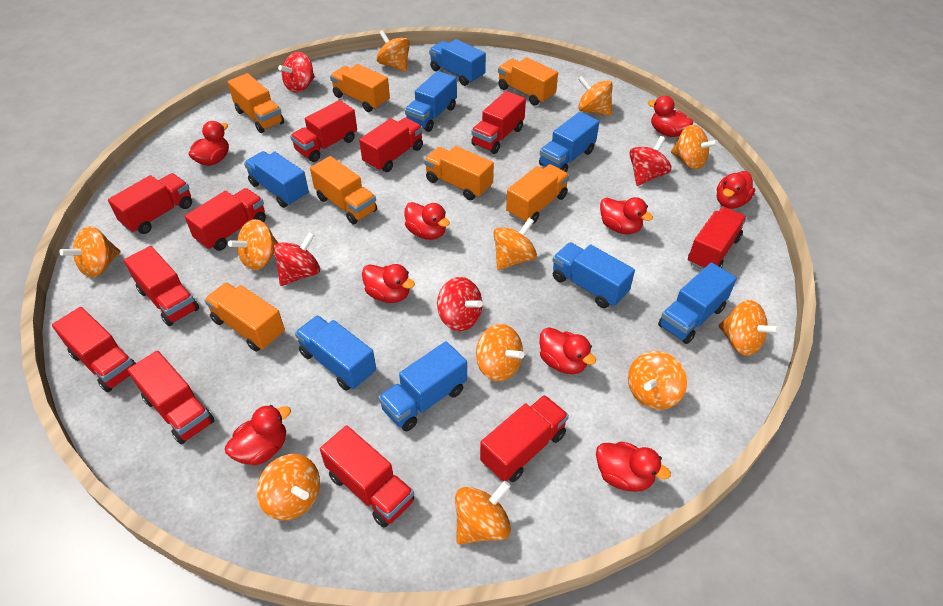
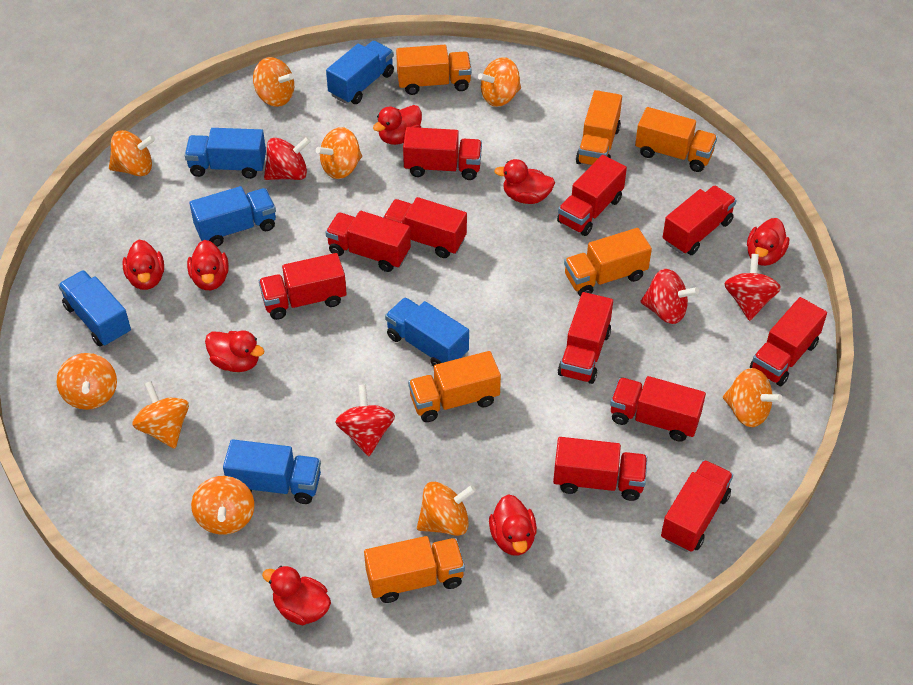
blue truck: [244,151,309,208] [295,315,376,391] [378,341,467,431] [405,71,457,132] [429,39,486,86] [539,112,599,172] [553,242,635,308] [658,262,737,344] = 8 -> [58,270,131,347] [185,128,266,179] [189,186,276,247] [223,439,321,504] [326,41,394,104] [385,297,469,367] = 6
orange spinning top: [59,226,121,278] [228,219,278,270] [257,454,320,520] [377,30,410,72] [455,481,511,545] [476,324,524,382] [493,218,537,270] [578,76,612,116] [628,351,687,410] [671,125,718,170] [719,300,780,356] = 11 -> [56,353,117,410] [109,130,155,176] [132,381,189,449] [191,476,254,535] [253,57,294,107] [316,127,362,179] [417,482,476,536] [478,57,521,107] [723,368,782,427] = 9
orange truck: [204,283,285,352] [227,73,284,133] [310,156,377,224] [330,64,390,112] [424,146,494,200] [498,57,558,106] [506,164,569,224] = 7 -> [364,536,465,603] [396,45,472,95] [408,351,501,422] [564,228,652,297] [576,90,622,165] [635,107,717,172] = 6
red duck: [188,121,229,166] [225,405,291,466] [362,264,415,303] [404,202,450,240] [539,327,596,374] [596,442,671,492] [600,197,653,234] [648,96,693,137] [717,171,755,209] = 9 -> [123,240,164,290] [187,240,229,290] [205,330,264,372] [262,566,331,626] [373,105,422,145] [489,494,537,556] [494,159,555,204] [747,218,789,266] = 8

